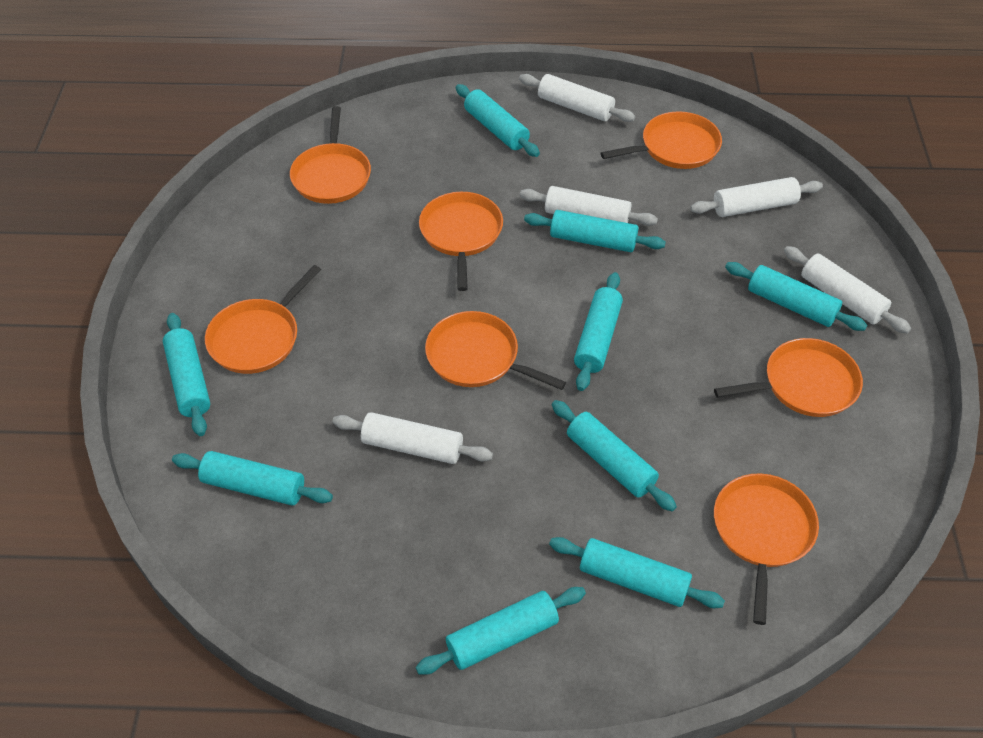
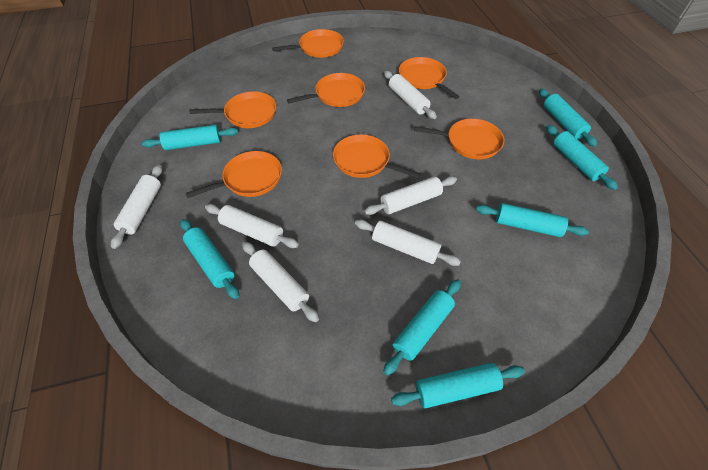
turquoise rolling pin: [163,313,210,436] [172,451,333,506] [416,587,586,675] [456,84,540,157] [524,210,666,252] [549,537,725,608] [552,400,677,511] [574,272,623,391] [725,262,867,331] = 9 -> [142,125,238,150] [180,219,239,299] [383,279,461,376] [391,363,525,409] [476,203,589,237] [539,89,597,147] [546,125,618,190] = 7
white rolling pin: [332,412,493,464] [519,74,635,122] [520,186,658,226] [690,177,823,217] [784,246,911,334] = 5 -> [111,165,162,249] [205,204,299,248] [242,242,319,322] [355,219,461,266] [364,176,457,215] [384,71,437,119] = 6

